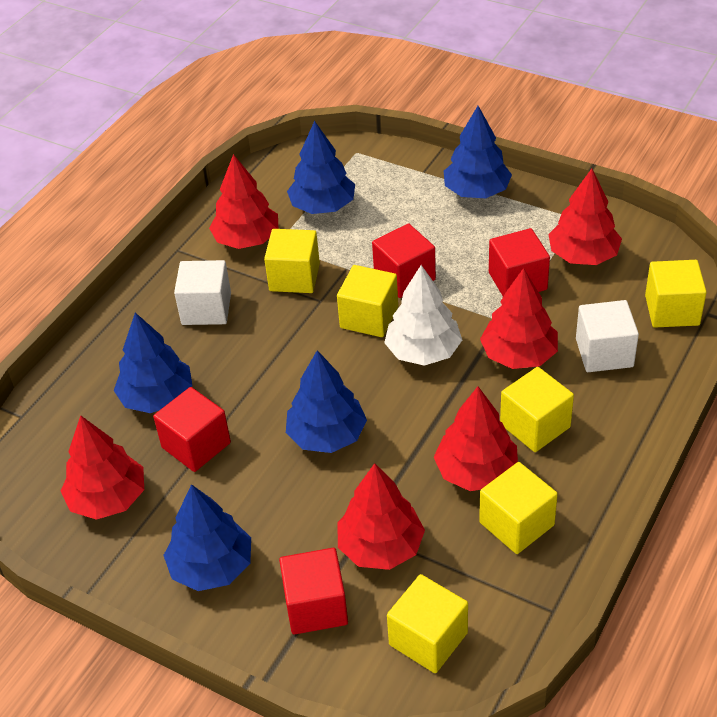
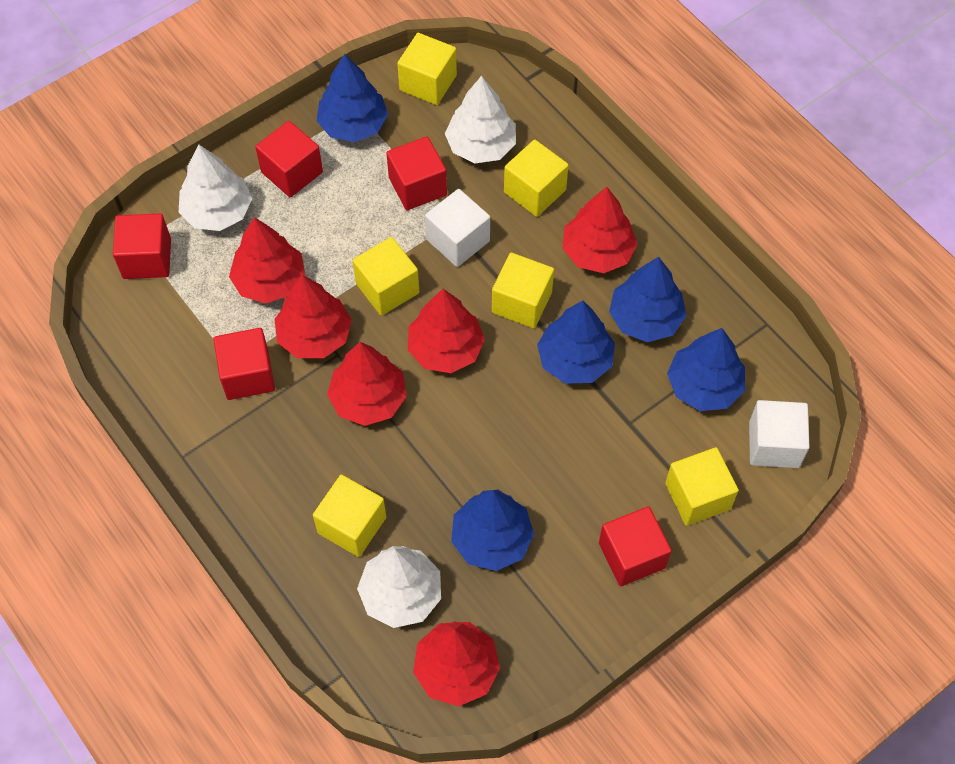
red cube: [153,387,231,472] [279,548,348,635] [372,223,436,298] [489,228,550,296] = 4 -> [113,213,171,279] [213,328,275,400] [255,121,323,197] [386,136,447,210] [599,506,672,586] = 5
white tree: [384,265,462,366] = 1 -> [179,144,252,231] [357,546,441,628] [445,76,516,163] = 3

